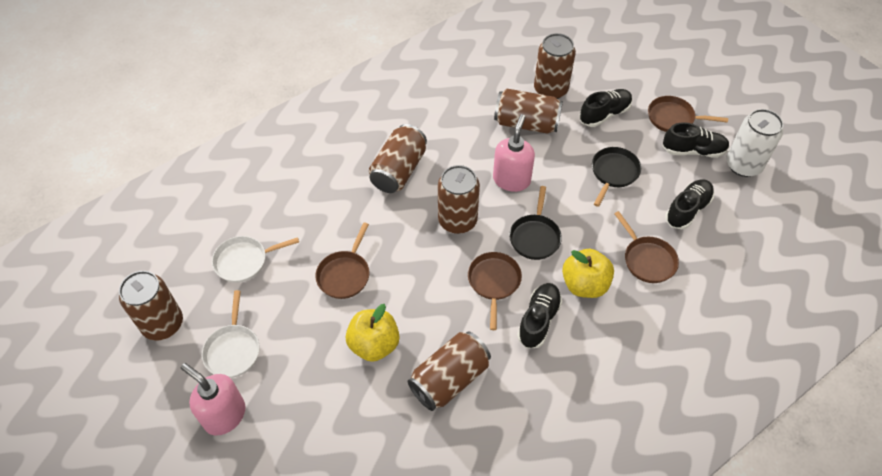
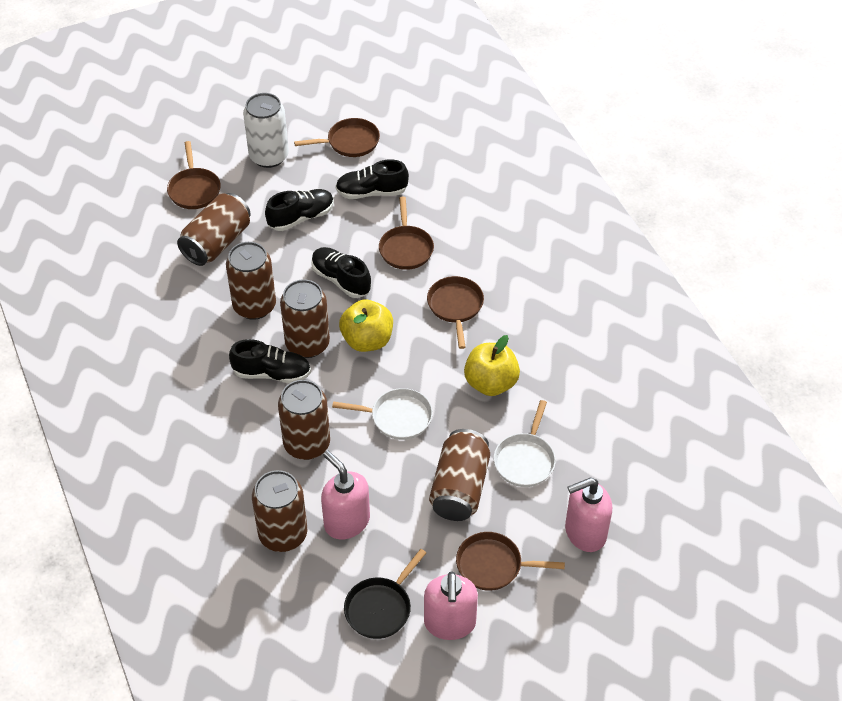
black pan: [509,186,562,260] [592,147,641,207] = 2 -> [344,549,426,639] = 1
brown pan: [315,222,370,299] [468,252,522,330] [614,211,679,283] [648,96,728,132] = 4 -> [167,141,221,209] [294,118,380,157] [379,197,434,270] [427,276,484,349] [456,532,565,591] = 5
pink soap dispenser: [181,363,246,435] [493,114,535,192] = 2 -> [321,450,370,540] [424,571,478,640] [565,478,612,552] = 3

